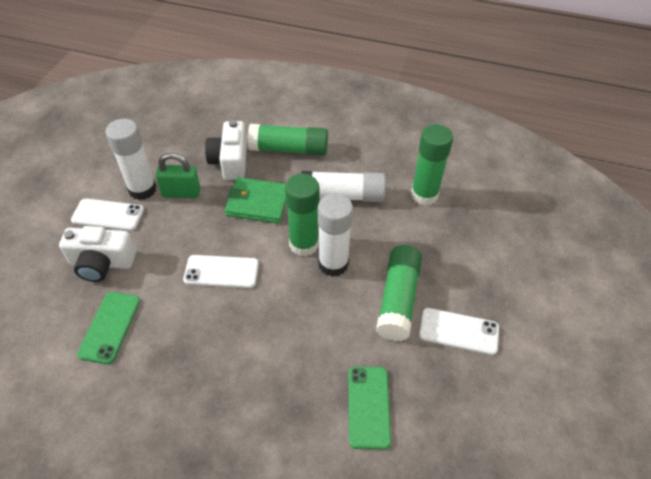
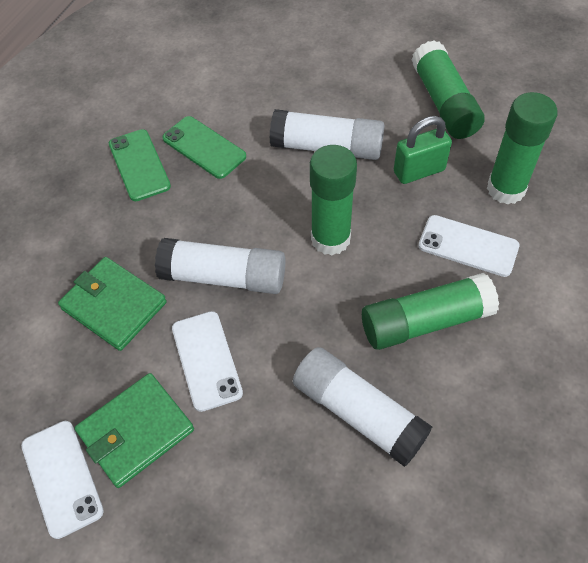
green wallet: [225,177,286,224] = 1 -> [58,257,167,351] [75,373,194,488] = 2
white camera: [59,226,136,282] [205,120,247,180] = 2 -> none = 0

